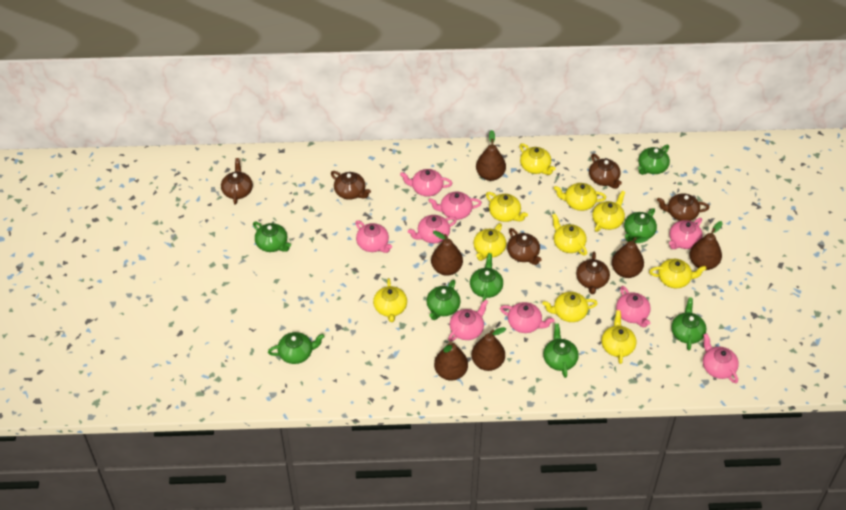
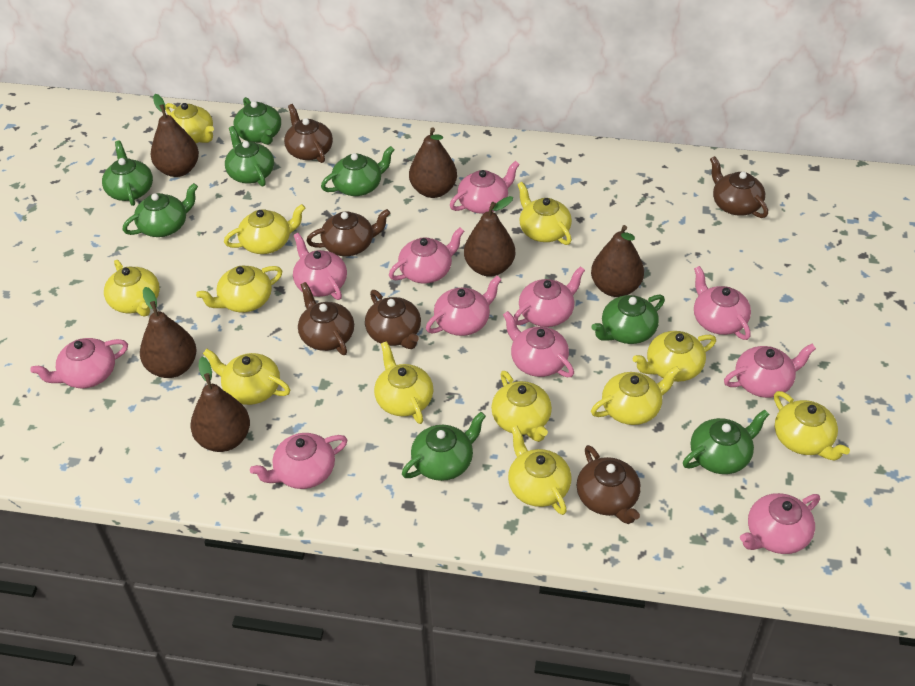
pink teapot: [355,220,392,253] [400,169,452,197] [408,215,457,243] [429,192,482,220] [448,300,488,341] [500,302,554,333] [616,286,651,328] [669,218,703,249] [703,333,739,383] = 9 -> [30,338,128,388] [250,433,347,489] [293,233,347,300] [389,227,464,284] [426,276,502,336] [450,161,520,214] [503,311,574,377] [514,266,585,327] [694,266,751,340] [724,344,816,398] [740,493,820,554] = 11
yellow teapot: [373,278,407,322] [473,223,506,261] [486,192,528,222] [520,143,555,175] [542,292,598,322] [552,214,587,256] [554,183,606,211] [592,191,625,232] [602,310,637,364] [649,259,706,288] = 10 -> [104,260,160,317] [165,103,214,143] [196,265,282,312] [203,349,290,405] [224,204,305,254] [374,341,433,424] [491,371,552,442] [508,426,571,515] [517,182,572,245] [591,366,680,425] [633,331,716,382] [774,391,850,461] = 12

